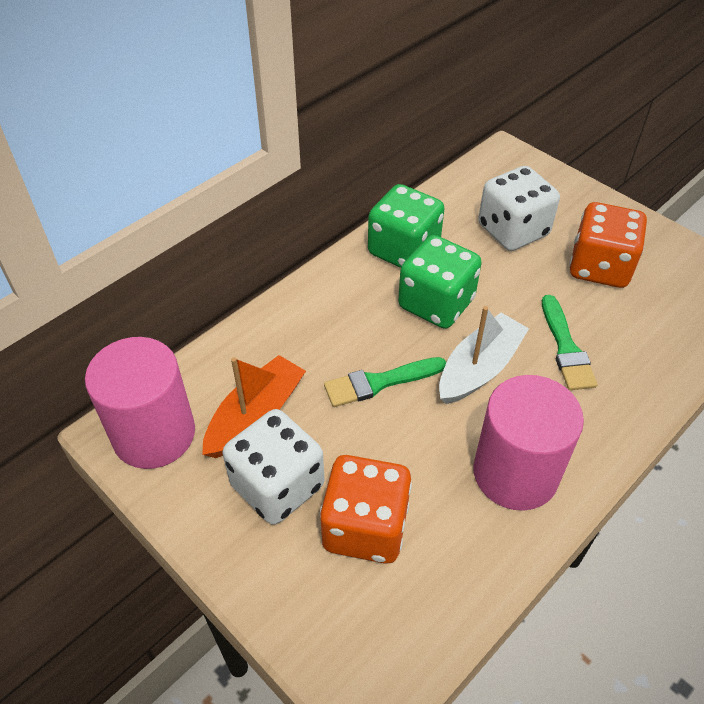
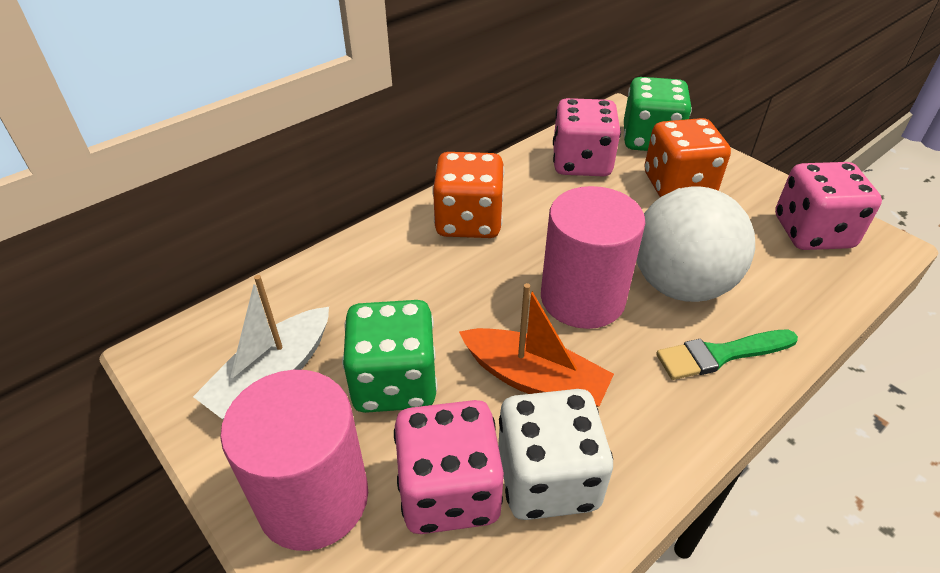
green brush: [324,357,446,407] [542,295,597,390] = 2 -> [656,330,798,380] = 1
pink dice: none = 0 -> [394,400,504,534] [553,98,621,176] [775,162,882,250] = 3
white ball: none = 0 -> [636,187,755,302] = 1
white dice: [223,409,325,525] [478,166,560,251] = 2 -> [498,389,613,520] = 1

